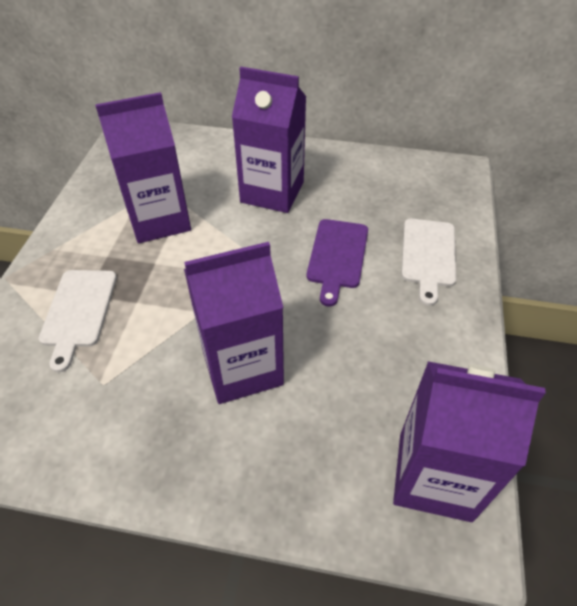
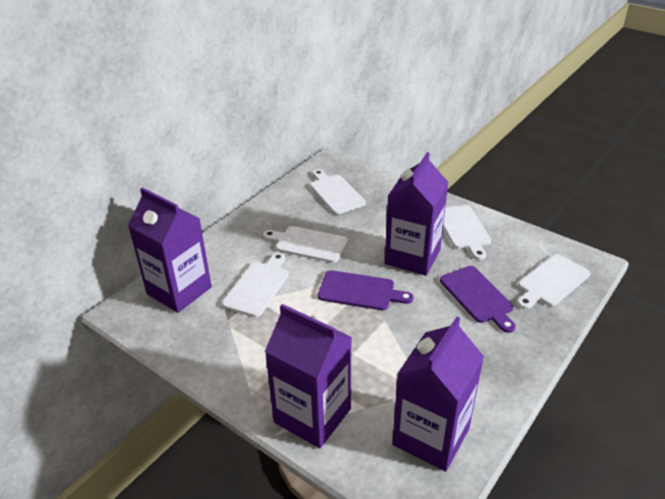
purple cutting board: [307,219,368,306] = 1 -> [318,270,413,310] [440,266,516,333] = 2
white cutting board: [39,270,117,372] [401,219,456,306] = 2 -> [222,253,289,317] [263,226,348,263] [310,169,366,215] [443,205,491,260] [517,254,591,309] = 5

